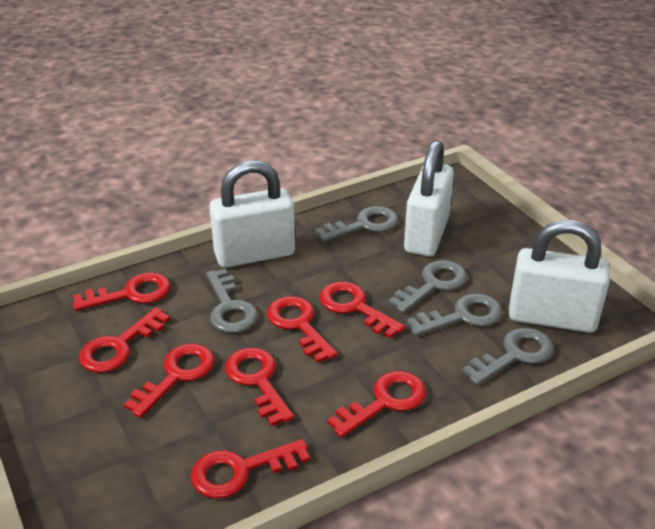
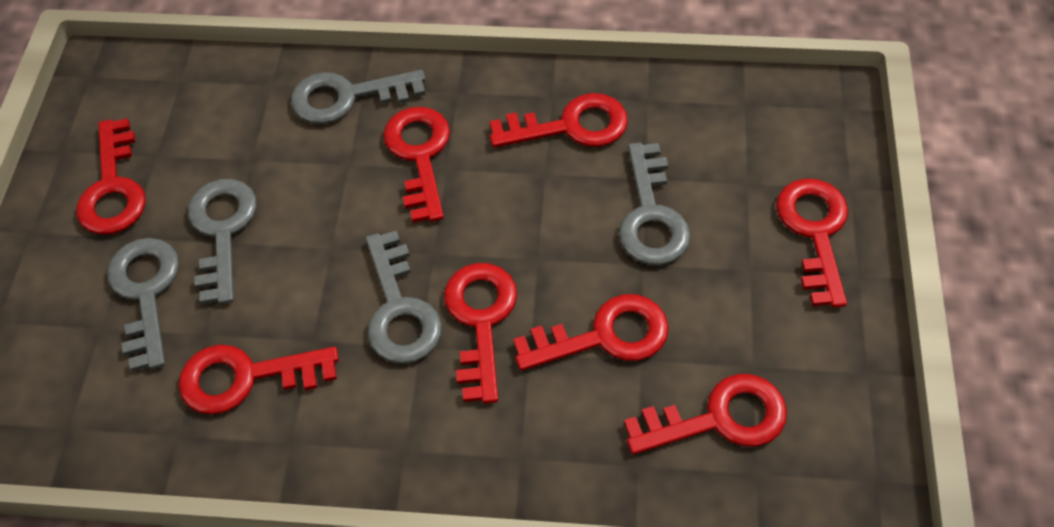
white padlock: [209,160,295,268] [404,140,454,256] [509,220,610,333] = 3 -> none = 0

